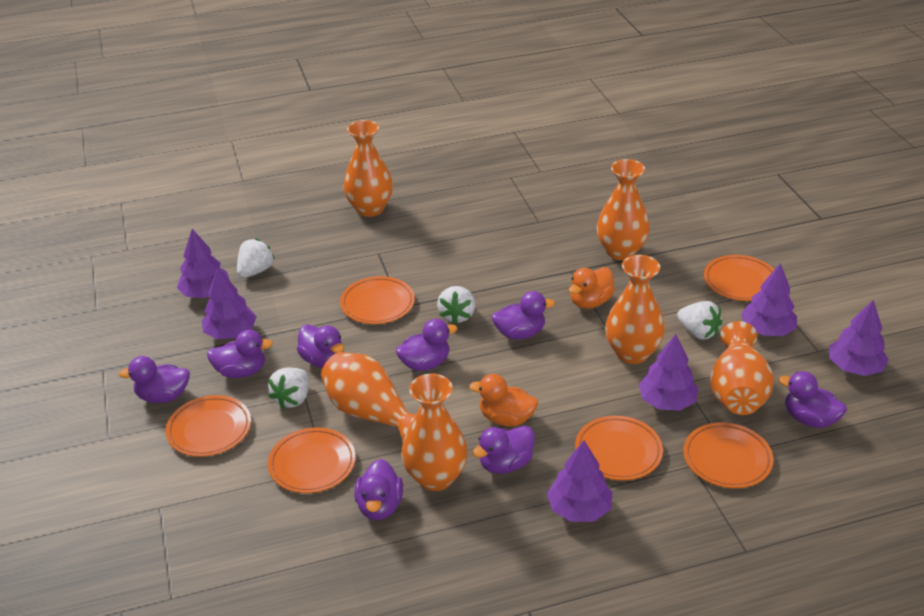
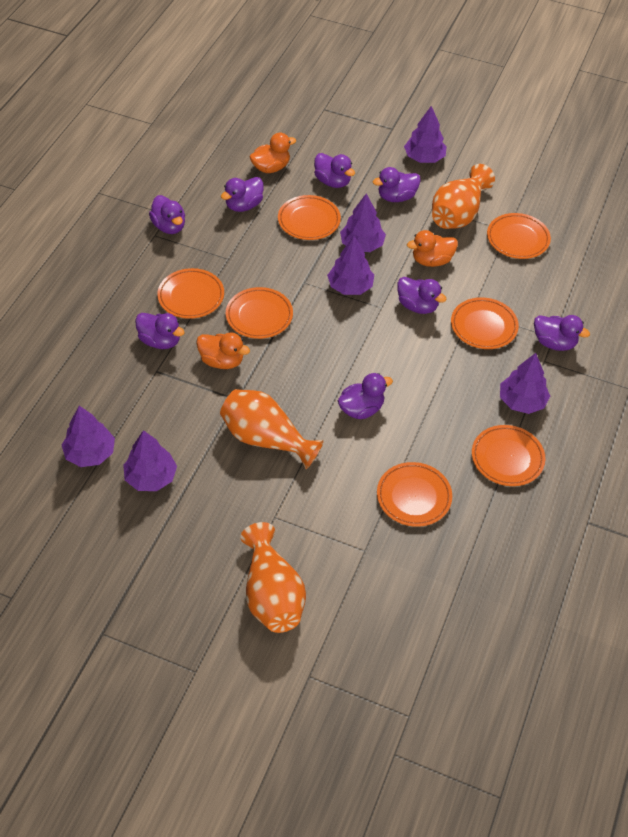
orange duck: [469,374,538,427] [569,267,615,309] = 2 -> [196,333,250,369] [250,133,296,173] [407,230,458,267] = 3
orange plate: [166,395,251,457] [268,428,356,493] [340,276,415,324] [575,416,663,480] [684,422,774,488] [704,255,774,301] = 6 -> [157,268,224,319] [226,287,293,339] [278,195,341,240] [377,462,452,527] [451,297,519,349] [472,425,545,486] [487,213,551,259] = 7
orange vase: [321,352,416,442] [343,120,393,217] [401,374,468,491] [597,159,650,260] [605,255,665,364] [710,321,774,415] = 6 -> [220,389,324,469] [240,522,306,633] [432,164,495,229] = 3
white strawberry: [237,238,275,278] [268,368,309,409] [437,286,475,324] [677,301,722,340] = 4 -> none = 0

